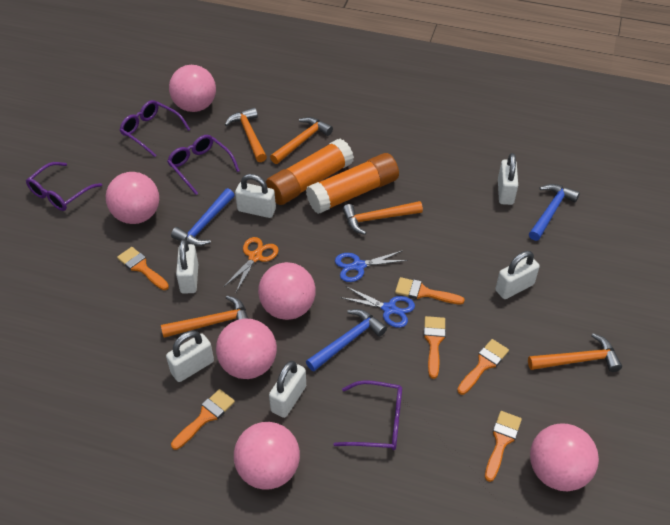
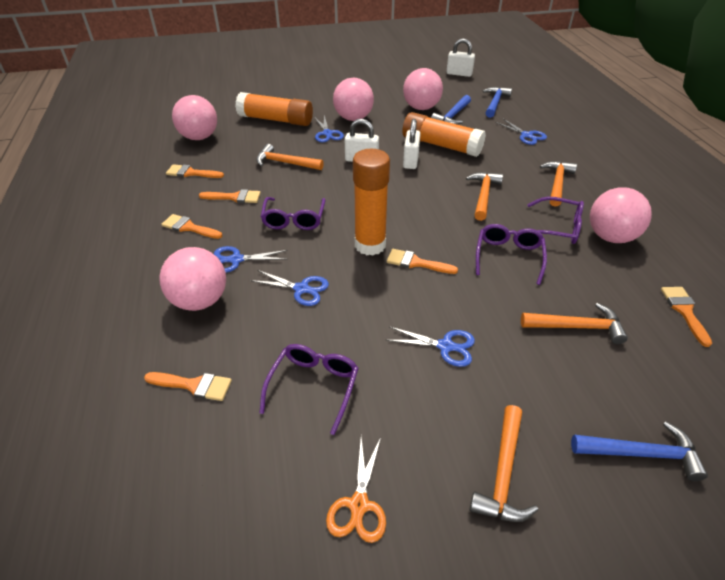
blue scissors: [335,251,407,282] [340,286,415,328] = 2 -> [214,246,287,273] [250,270,329,306] [314,115,344,142] [386,326,475,367] [495,119,547,145] = 5
orange glue stick: [266,139,354,205] [306,153,399,214] = 2 -> [235,92,313,126] [353,149,390,255] [402,112,486,157] = 3
pink ball: [106,172,159,224] [169,65,216,112] [216,318,277,379] [234,422,300,490] [258,262,315,320] [530,424,599,491] = 6 -> [159,247,226,311] [172,95,217,140] [333,77,374,121] [403,68,443,110] [590,187,652,243] = 5
white padlock: [166,331,214,382] [176,239,198,294] [235,174,276,218] [269,361,306,418] [495,251,540,299] [498,153,518,205] = 6 -> [345,119,379,162] [403,119,420,169] [446,38,475,77] = 3

